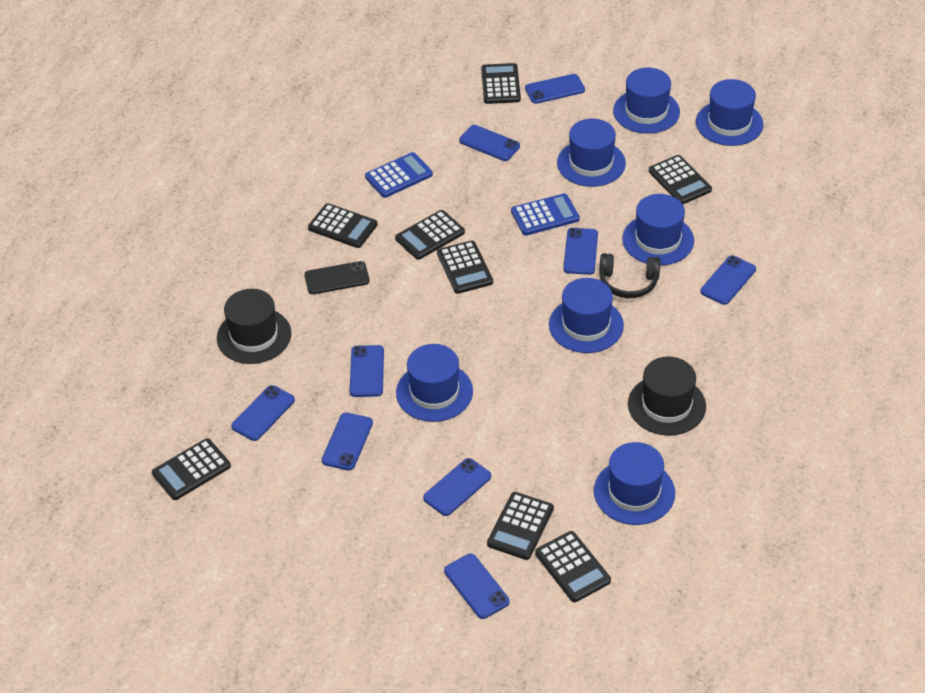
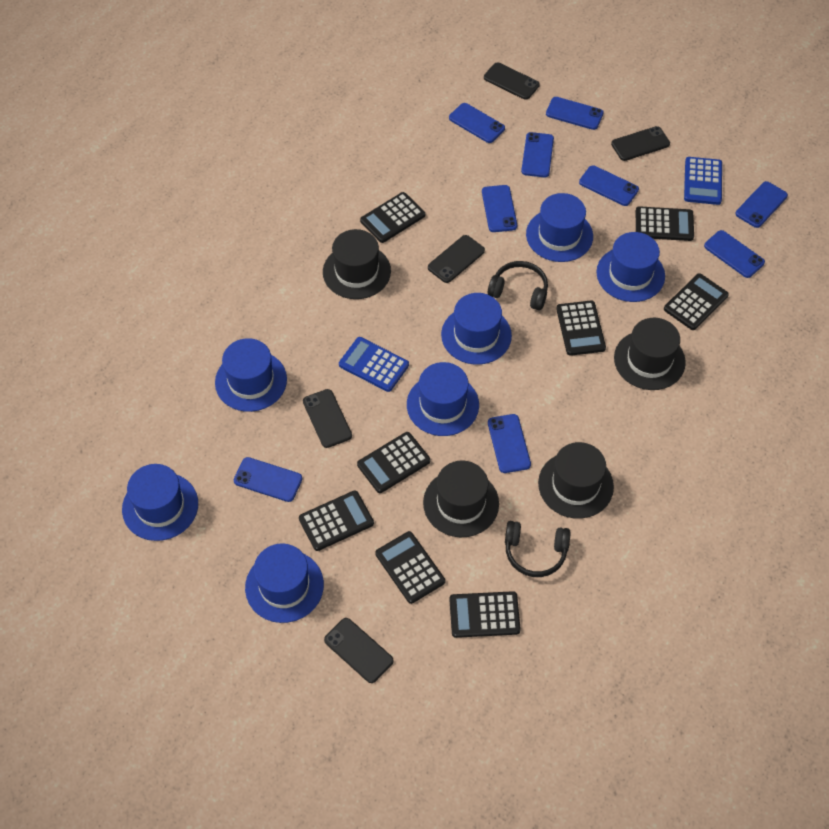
black hat: [217,289,291,364] [628,357,706,436] = 2 -> [323,229,391,299] [423,460,499,537] [538,442,614,519] [614,318,686,390] = 4
black headphones: [599,253,661,298] = 1 -> [488,261,548,310] [505,521,571,577] = 2
black phone: [304,261,369,294] = 1 -> [303,389,352,448] [324,618,394,683] [428,235,485,283] [484,62,540,100] [611,126,670,161] = 5

